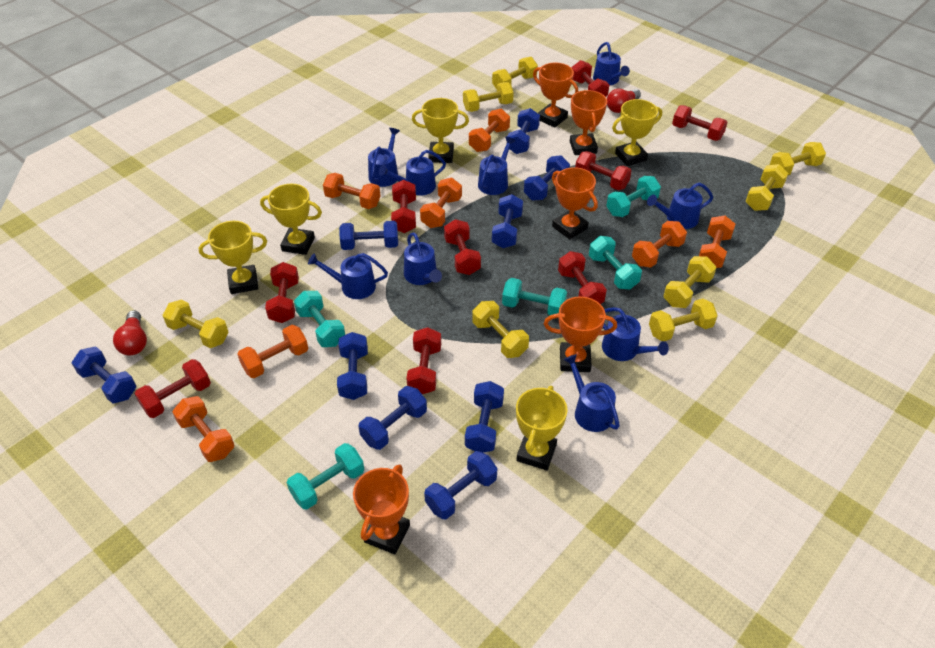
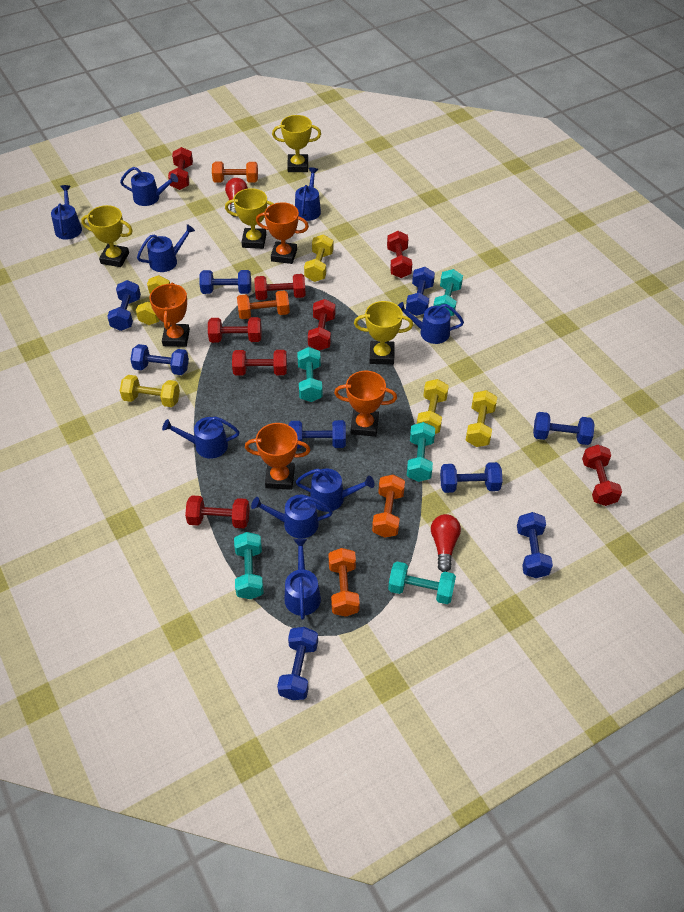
orange dumbbell: [172,396,235,462] [237,325,308,378] [323,173,381,209] [420,178,462,228] [469,109,510,152] [632,221,687,268] [699,215,735,268] = 7 -> [212,162,258,183] [237,290,290,319] [329,548,360,617] [372,475,405,538] = 4
orange trophy: [353,464,410,554] [533,62,578,128] [544,296,617,372] [552,167,598,240] [570,90,607,155] = 5 -> [149,283,190,347] [245,423,311,490] [256,202,309,264] [334,371,397,437] = 4
red dumbbell: [135,359,211,418] [265,262,299,323] [391,180,416,233] [406,327,441,394] [444,219,481,275] [558,251,607,304] [572,60,609,97] [575,151,631,190] [672,105,728,141] = 9 -> [168,147,193,190] [185,495,250,528] [208,317,261,343] [232,350,287,376] [254,274,306,300] [308,299,335,351] [387,231,412,278] [582,445,622,506] = 8
yellow dumbbell: [163,299,229,348] [463,82,514,112] [472,301,529,358] [492,57,538,89] [649,299,718,341] [664,256,716,308] [745,164,788,211] [770,142,826,175] = 8 -> [120,375,180,407] [136,275,170,325] [304,234,333,282] [417,379,449,434] [466,390,497,447] = 5
yellow trophy: [199,221,267,294] [260,184,322,255] [412,98,469,163] [516,386,568,470] [612,99,662,166] = 5 -> [81,205,133,267] [225,188,274,249] [272,115,321,172] [354,301,413,365] = 4

